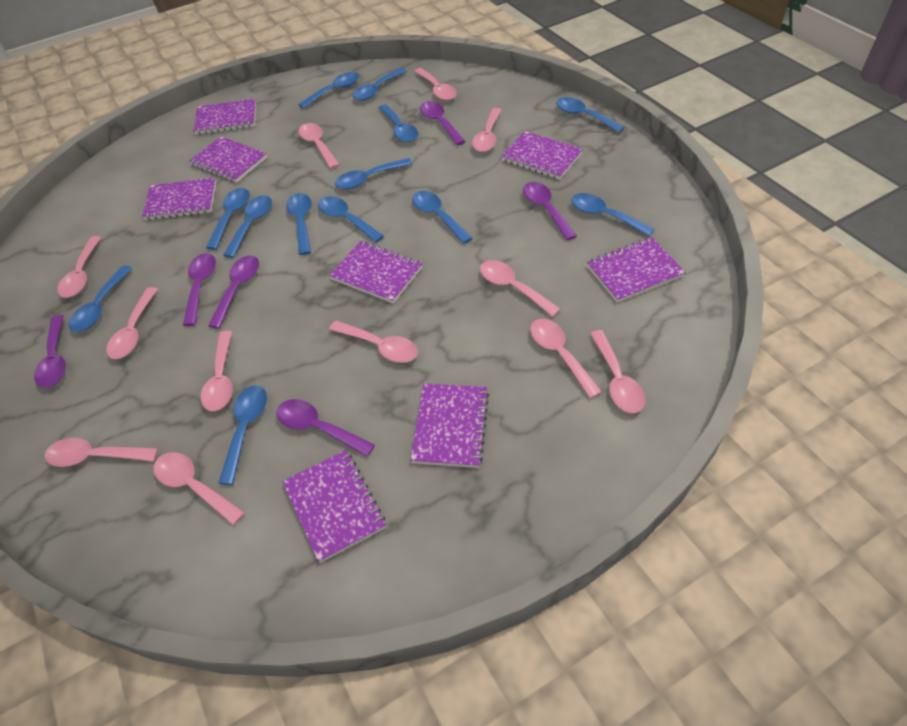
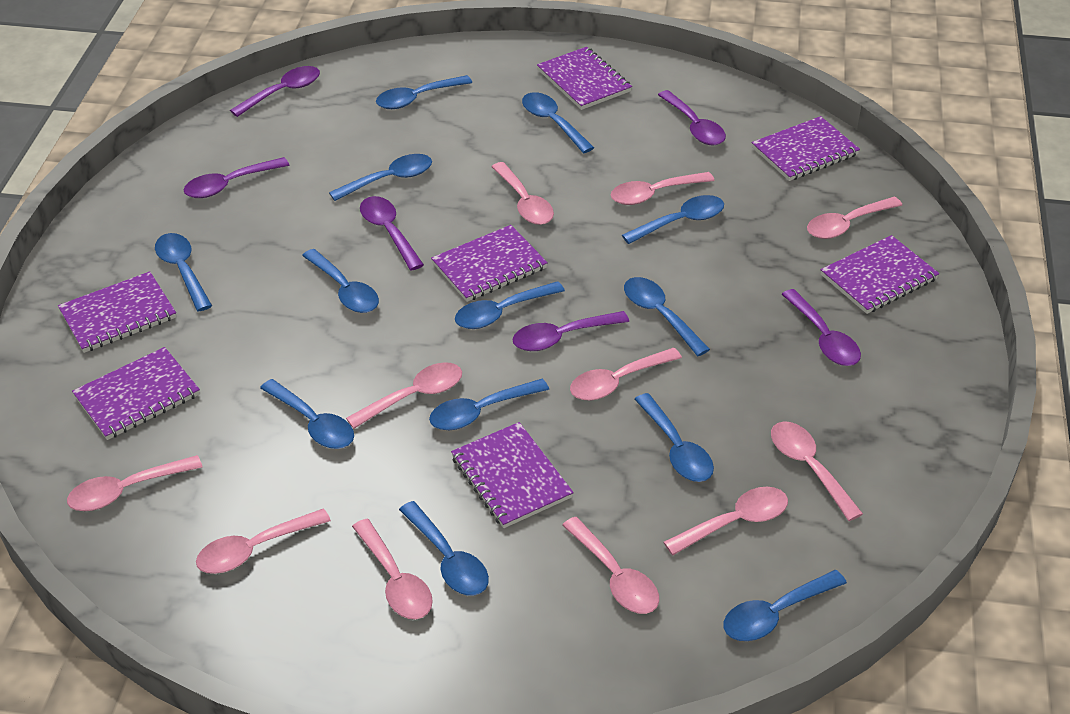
pink spoon: [45,437,158,467] [57,236,101,298] [106,287,158,359] [153,452,245,525] [201,331,233,411] [299,123,340,169] [329,321,418,363] [414,68,457,100] [472,108,501,152] [480,260,561,317] [530,319,602,398] [590,330,645,413] = 12 -> [67,455,202,511] [196,508,331,574] [346,362,462,429] [352,519,433,619] [491,162,554,225] [562,517,659,614] [570,348,682,401] [611,172,714,205] [663,487,788,555] [771,421,863,521] [807,197,902,239] = 11
purple notebook: [142,178,216,220] [189,136,267,183] [193,99,256,135] [282,450,386,563] [329,241,422,303] [410,383,489,468] [501,131,583,180] [587,237,686,302] = 8 -> [58,271,176,353] [72,347,200,440] [431,225,548,302] [451,422,574,528] [537,47,632,110] [752,116,860,181] [821,235,939,314] = 7

